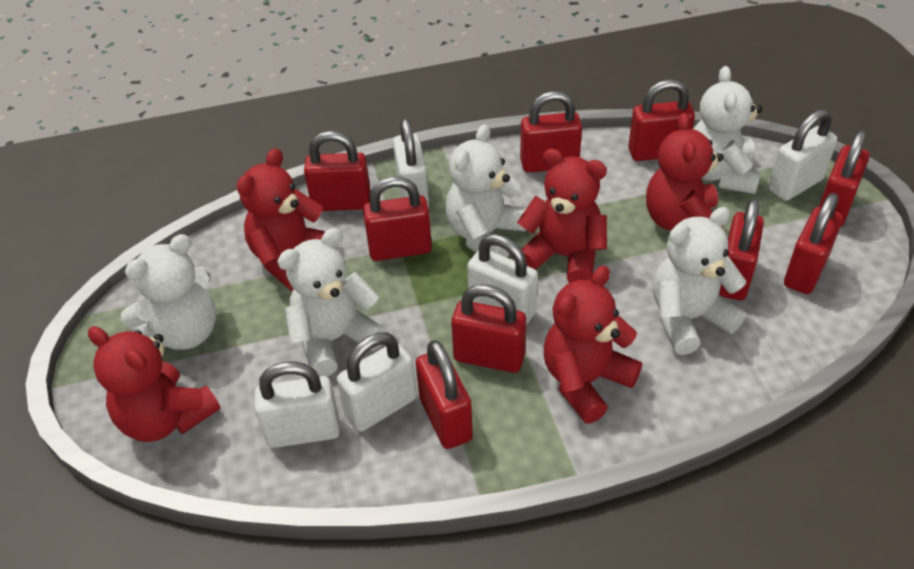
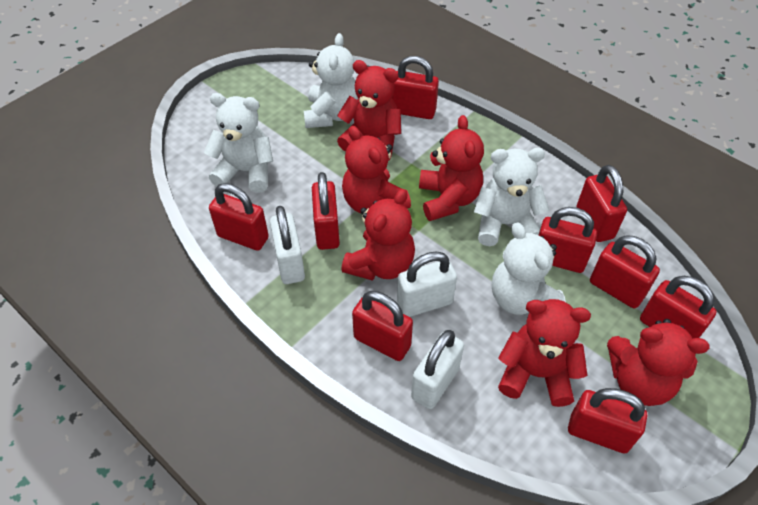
red teddy bear: [88,326,220,442] [237,148,325,291] [517,149,607,283] [544,266,642,424] [646,113,723,230] = 5 -> [337,60,401,161] [341,189,415,281] [342,126,411,213] [419,115,484,221] [498,299,591,407] [607,319,709,406] = 6
white padlock: [254,361,340,448] [337,332,417,432] [393,118,429,208] [467,234,538,325] [768,109,837,201] = 5 -> [270,206,305,284] [397,251,457,317] [411,330,464,409] = 3
white teddy bear: [121,234,216,350] [277,228,387,376] [445,124,526,257] [653,207,747,355] [693,66,762,194] = 5 -> [204,93,273,193] [304,33,358,128] [474,148,549,246] [492,222,566,315] = 4

